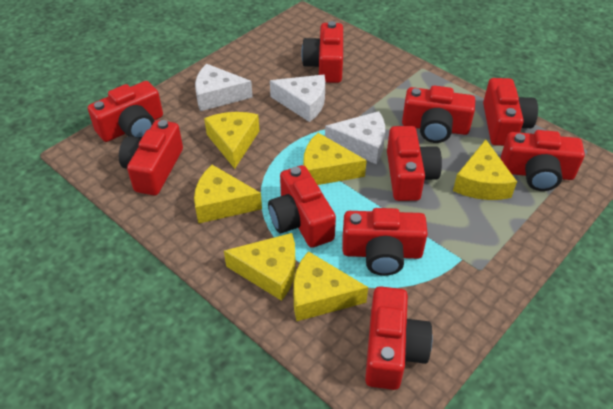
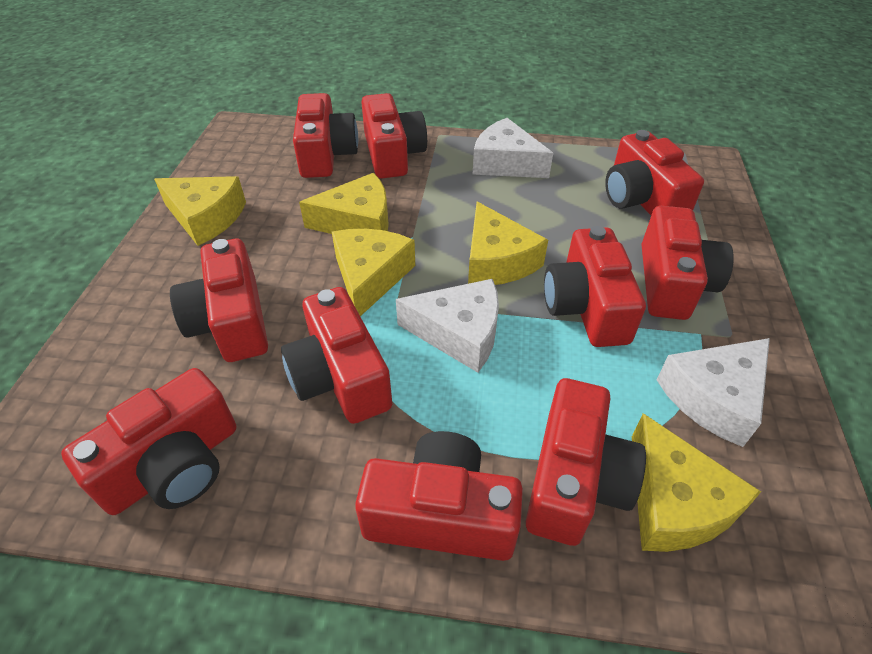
yellow cheese: [194,165,262,224] [204,112,259,169] [224,233,296,301] [293,251,368,321] [303,133,367,185] [453,140,517,200] = 6 -> [154,176,246,246] [299,173,389,234] [332,229,415,316] [468,202,548,285] [632,413,761,552] = 5

